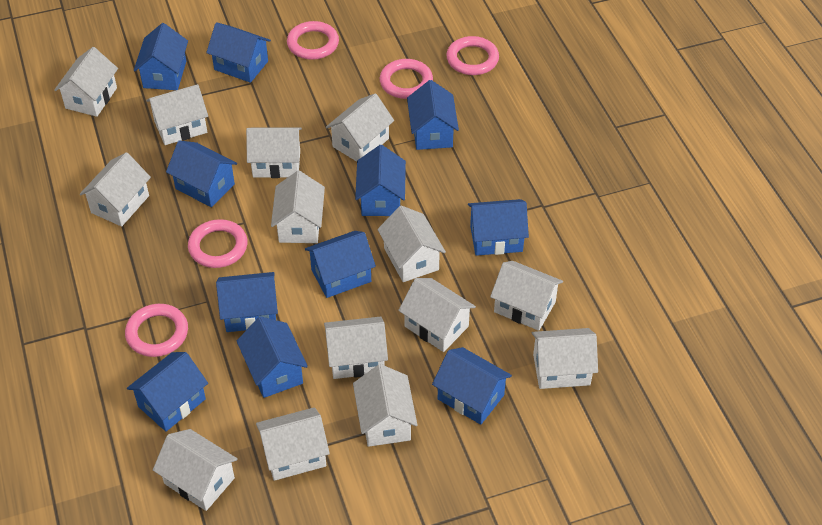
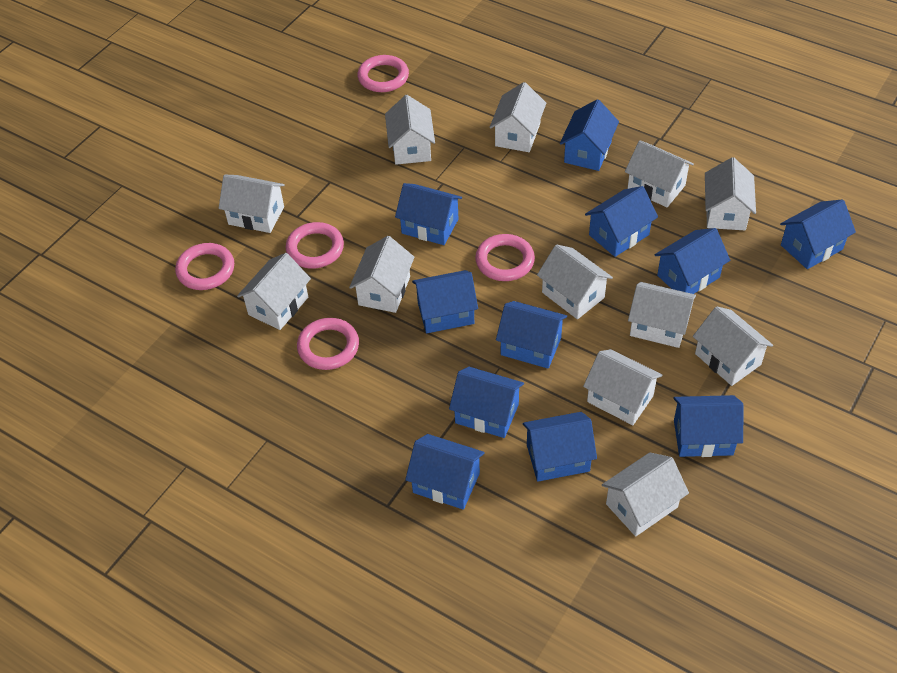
white house: [54,47,118,117] [80,152,151,227] [146,84,208,145] [153,429,238,511] [246,127,302,178] [256,407,330,481] [271,171,325,243] [324,316,388,379] [326,93,394,162] [353,364,417,447] [377,206,446,282] [398,278,476,352] [490,261,563,331] [532,328,598,389] = 14 -> [219,175,285,233] [237,253,311,330] [349,236,415,313] [385,95,435,165] [490,82,546,152] [537,244,613,319] [583,349,663,425] [602,452,689,536] [625,140,694,207] [628,282,696,348] [693,306,773,386] [705,157,756,230] = 12

